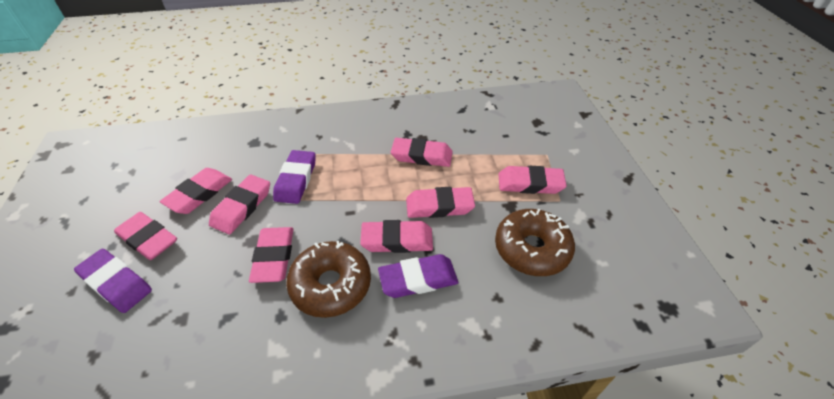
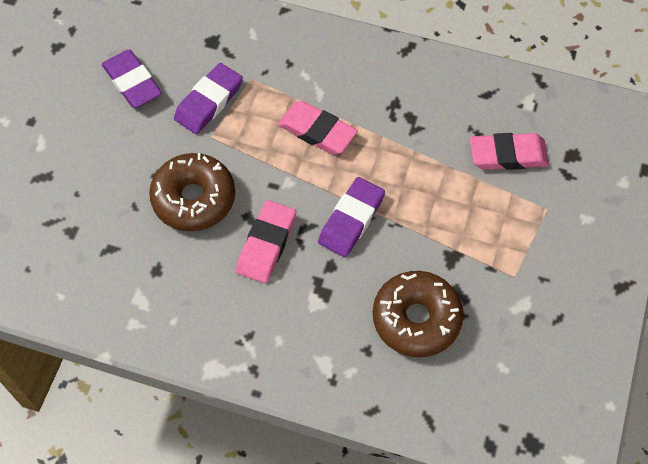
pink eraser: [114,212,177,260] [160,168,232,214] [209,175,270,234] [249,227,294,283] [360,220,433,253] [391,138,453,167] [406,187,475,218] [499,166,567,194] = 8 -> [236,200,296,283] [278,101,358,155] [470,133,549,170] = 3

